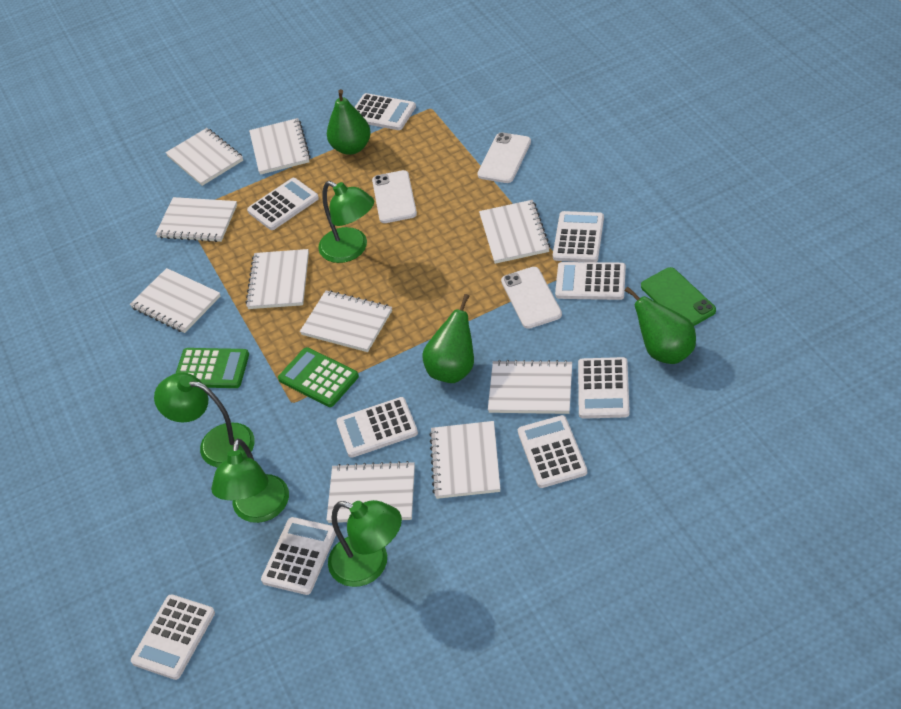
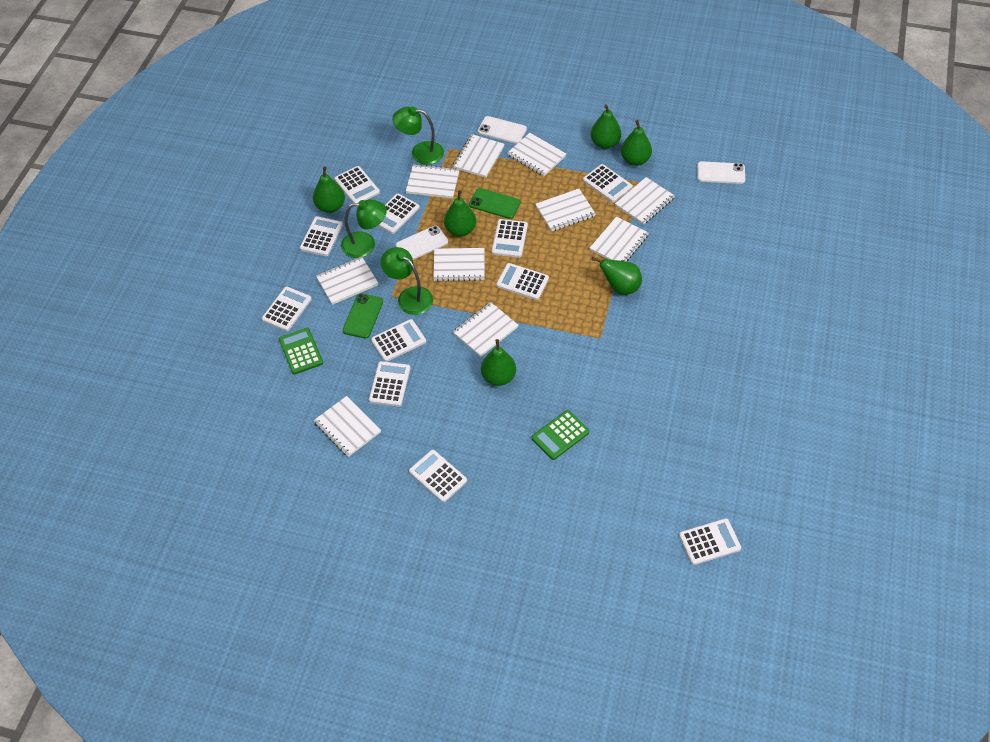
green lamp: [154,373,255,468] [211,438,289,523] [318,181,374,263] [328,500,402,587] = 4 -> [341,199,387,258] [381,247,433,315] [392,107,444,165] = 3
green pear: [327,89,371,155] [422,294,474,383] [624,286,696,364] = 3 -> [313,167,345,213] [444,190,476,237] [481,339,516,386] [591,104,621,149] [591,257,642,295] [621,120,652,166] = 6
green phone: [641,267,716,326] = 1 -> [343,293,383,339] [469,188,521,219] = 2
white calculator: [131,594,215,680] [247,178,319,230] [261,517,336,595] [336,397,418,458] [354,93,416,130] [518,415,587,488] [553,211,604,262] [555,262,626,300] [578,357,630,419] = 9 -> [262,287,312,331] [300,216,343,256] [335,166,380,203] [369,361,410,407] [371,319,426,362] [378,194,420,234] [409,450,467,502] [492,219,528,258] [496,263,549,300] [583,164,633,203] [679,518,741,565] = 11

